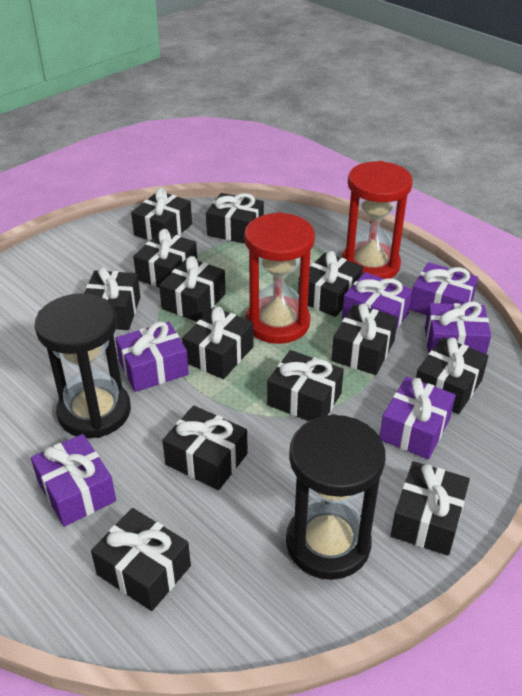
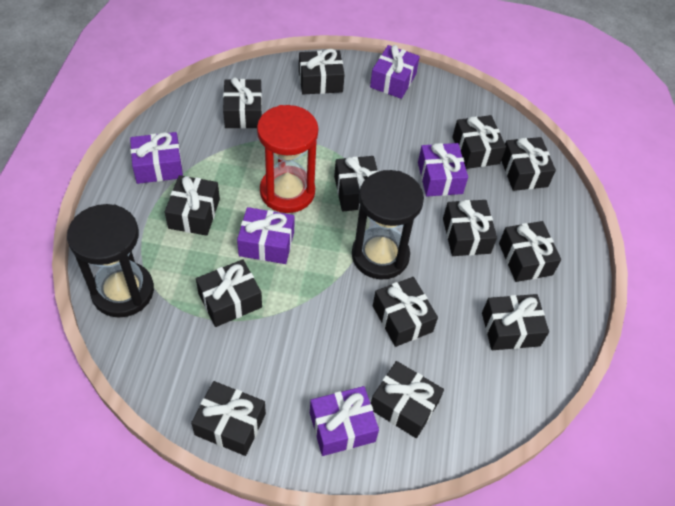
purple gift: [31,434,116,527] [115,322,189,392] [342,272,413,329] [380,377,456,459] [409,262,478,315] [425,301,491,354] = 6 -> [130,132,183,184] [237,207,295,264] [310,386,379,456] [370,45,420,99] [418,143,468,196] = 5
red hourglass: [244,212,315,344] [341,161,413,279] = 2 -> [257,105,318,213] = 1

